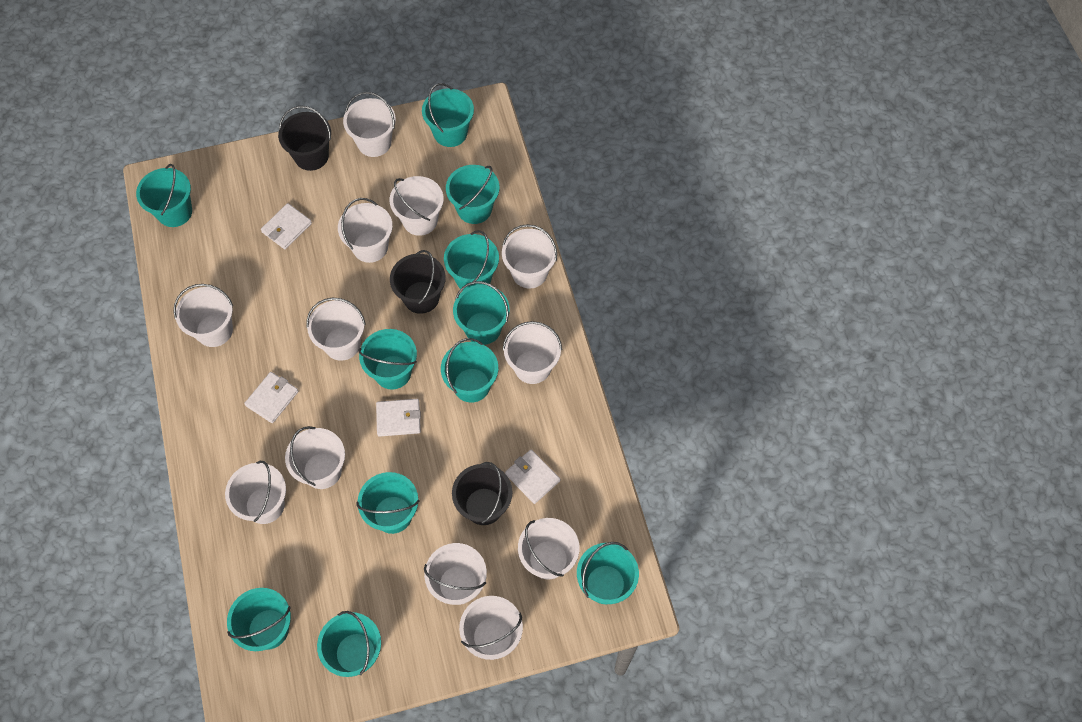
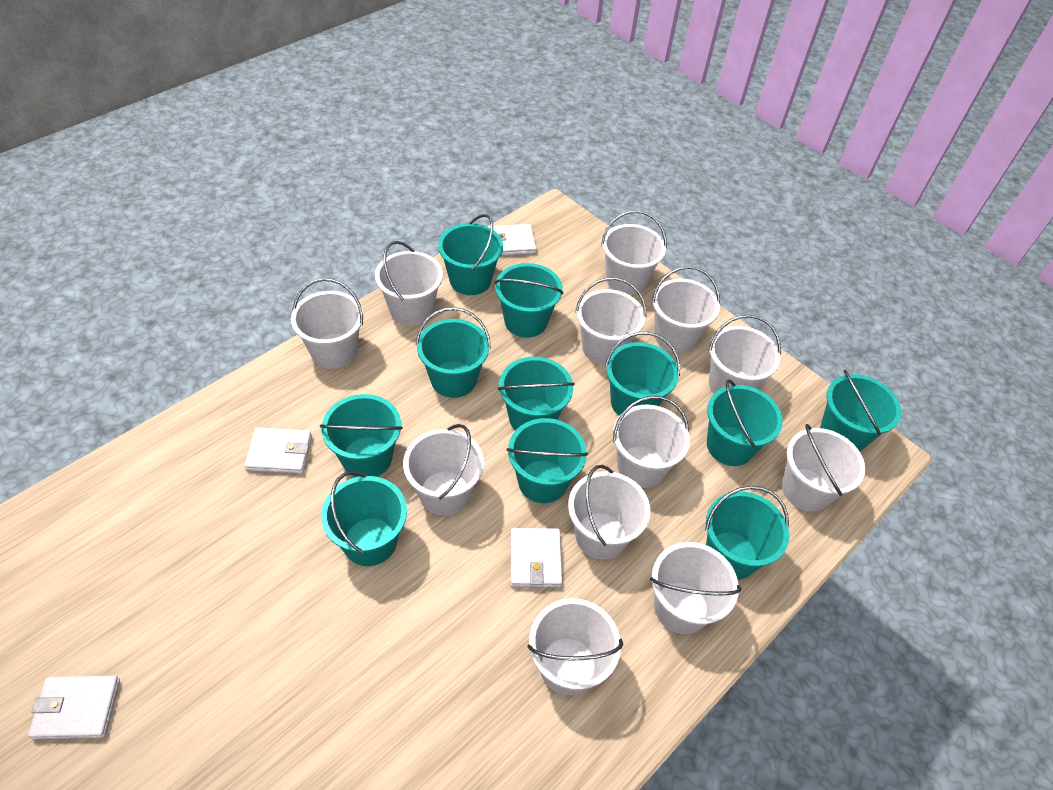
black bucket: [278,106,331,171] [390,250,446,314] [452,462,512,525] = 3 -> none = 0

